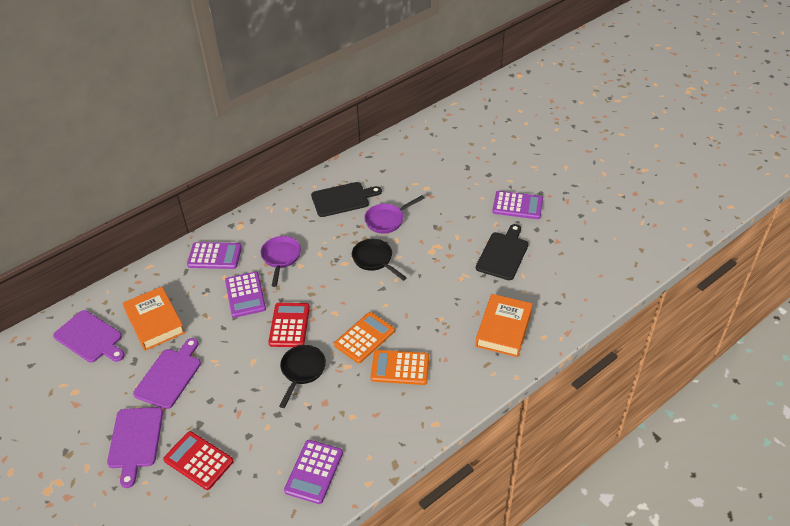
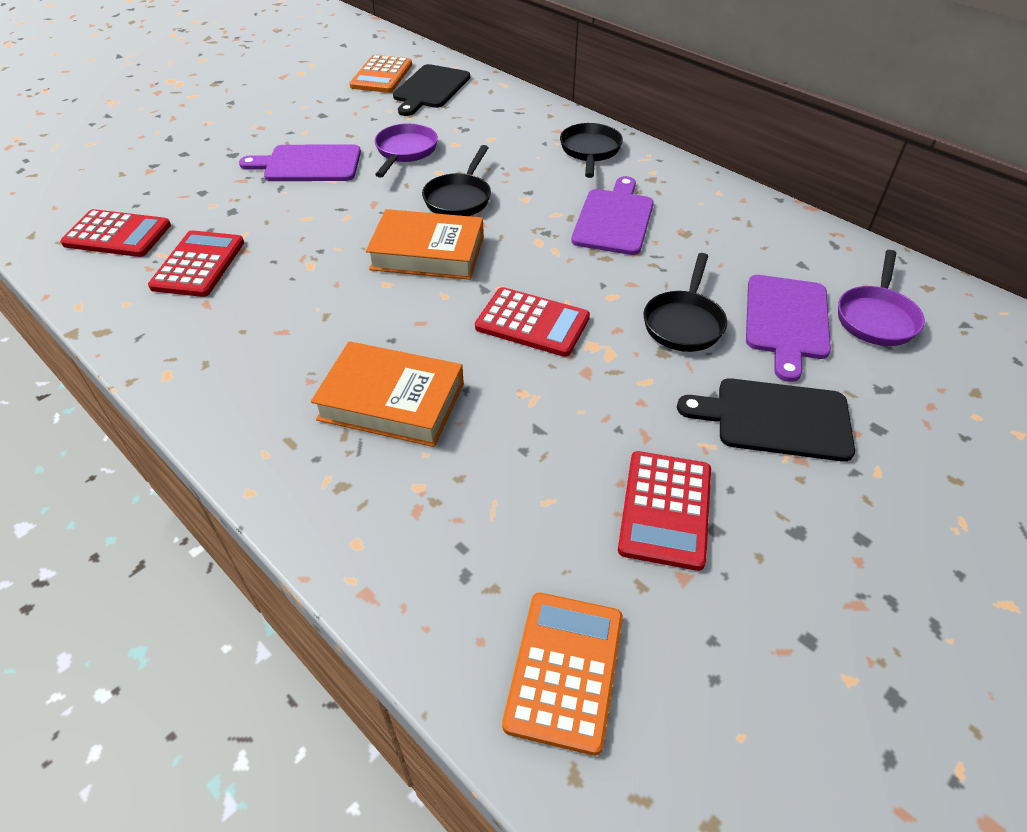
black pan: [279,345,326,408] [352,239,407,281] = 2 -> [422,145,491,216] [560,123,623,178] [643,253,727,352] = 3
purple calculator: [187,242,242,269] [225,272,266,318] [284,440,343,504] [492,191,543,219] = 4 -> none = 0
red calculator: [163,431,233,490] [268,303,310,347] = 2 -> [60,209,171,257] [148,230,244,297] [475,287,590,357] [618,451,711,571] = 4

